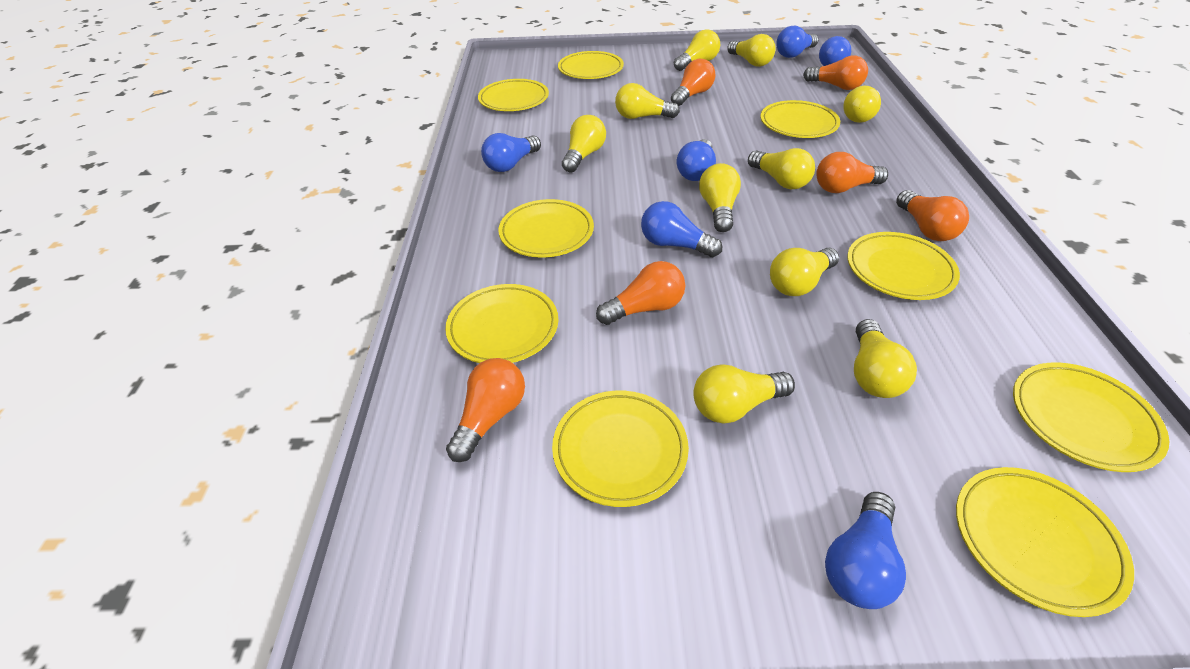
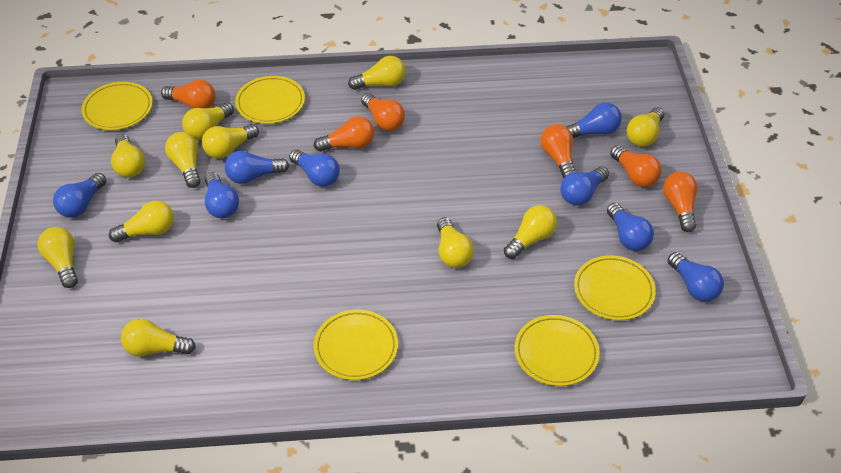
blue light bulb: [481,133,541,172] [641,201,722,257] [677,139,716,181] [776,26,819,58] [819,36,851,66] [825,492,906,609] = 6 -> [53,173,106,218] [205,172,239,218] [225,151,289,184] [289,150,340,187] [561,166,609,206] [567,103,622,139] [607,203,654,251] [668,252,724,302] = 8
yellow light bulb: [562,115,606,173] [615,83,680,119] [674,29,720,71] [693,365,795,424] [699,163,741,232] [727,34,776,67] [748,148,815,189] [770,248,839,296] [843,86,881,123] [854,319,917,398] = 10 -> [37,227,78,288] [109,201,174,242] [111,134,145,178] [121,318,196,356] [165,132,200,188] [182,102,234,140] [202,124,259,159] [348,56,406,90] [437,217,474,268] [504,205,557,259] [627,107,665,147] = 11
yellow plate: [445,284,558,363] [478,79,549,111] [498,199,594,258] [552,391,689,507] [558,51,624,79] [760,100,840,138] [847,232,960,300] [956,467,1134,617] [1013,362,1169,472] = 9 -> [82,82,153,130] [235,76,305,124] [314,310,398,380] [514,315,600,386] [574,255,656,320] = 5

